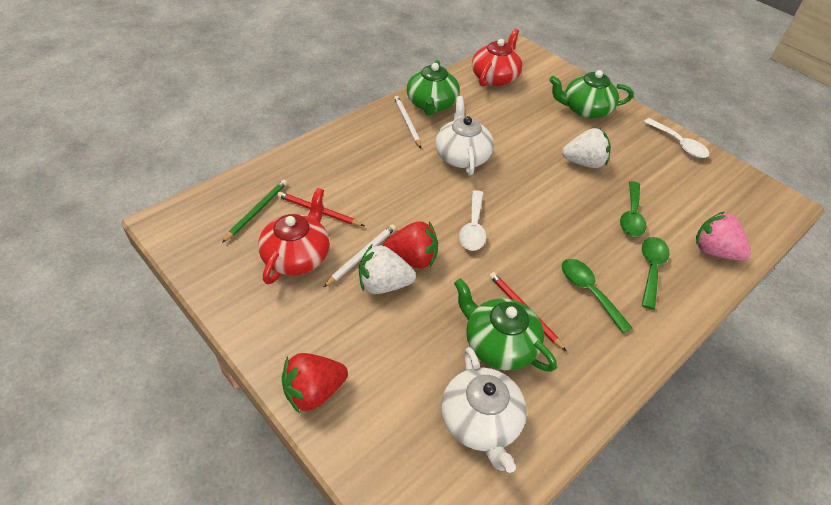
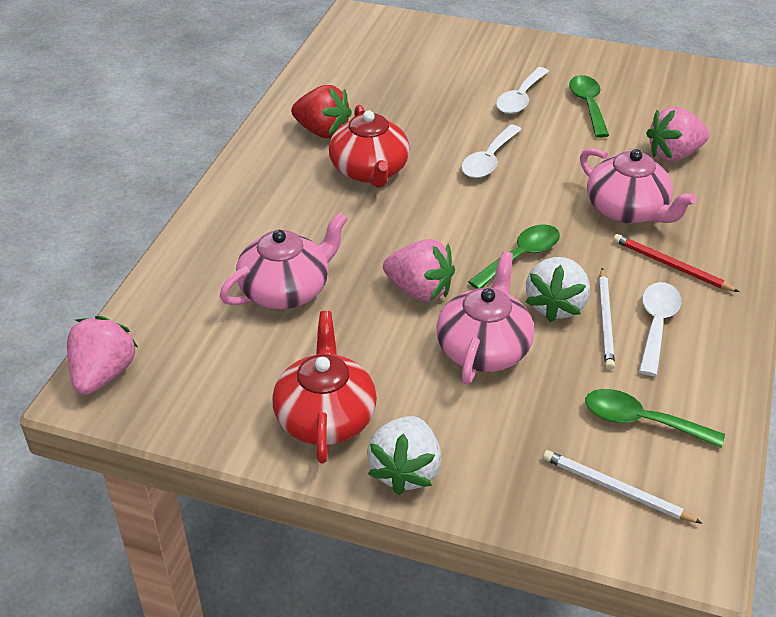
green pencil: [222,180,287,243] = 1 -> none = 0
green teapot: [407,60,460,115] [454,278,557,372] [549,70,633,119] = 3 -> none = 0
pink strawberry: [696,211,751,261] = 1 -> [67,315,138,395] [383,239,455,302] [646,107,709,162] = 3
pink teapot: none = 0 -> [220,212,348,309] [436,251,534,384] [580,148,697,224] = 3
red pencil: [277,192,364,226] [490,272,566,351] = 2 -> [613,234,739,292] = 1
red strawberry: [282,353,348,414] [383,221,438,269] = 2 -> [291,85,352,138] = 1
white spoon: [459,190,486,251] [644,118,709,158] = 2 -> [461,125,522,178] [496,67,549,114] [639,282,681,376] = 3
white teapot: [435,96,494,176] [441,347,526,473] = 2 -> none = 0

